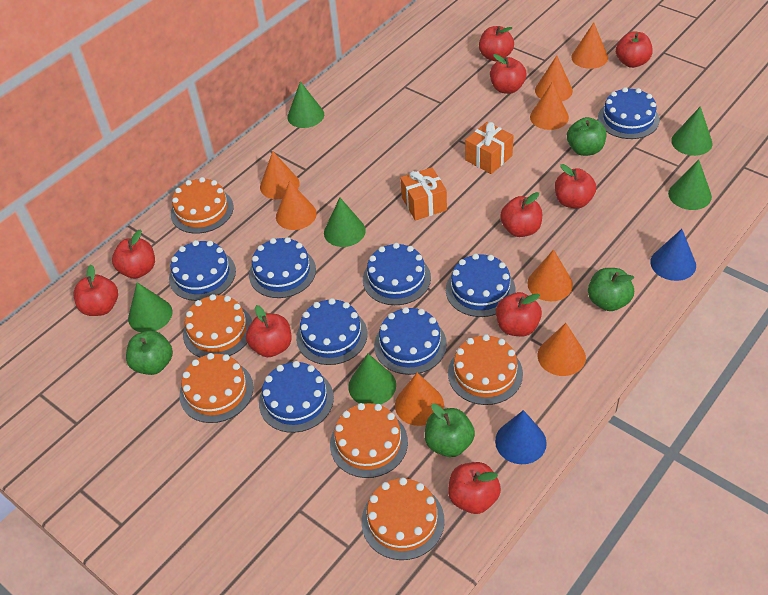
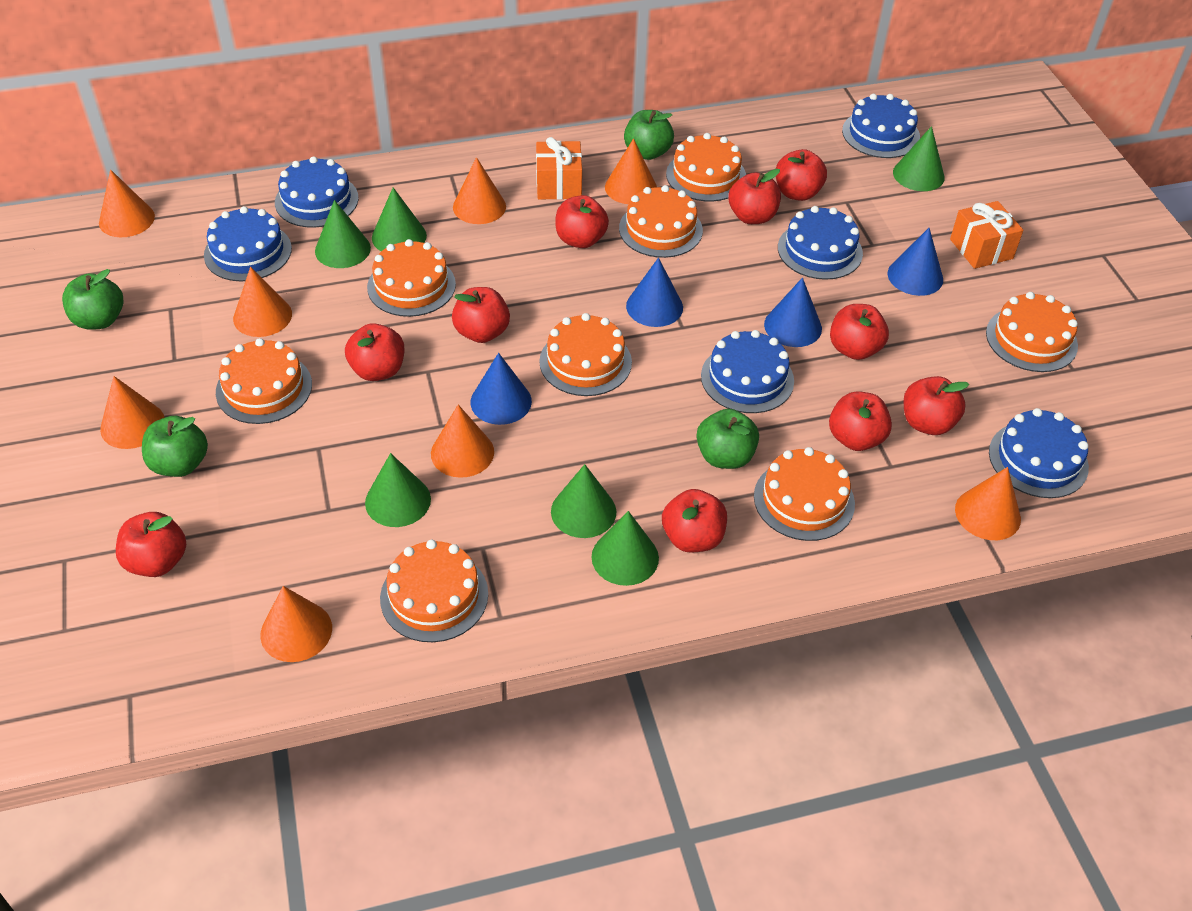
blue cake: [169,240,236,301] [249,237,316,298] [259,361,334,433] [296,298,368,365] [363,243,431,305] [374,307,447,375] [446,254,516,317] [598,87,660,139] = 8 -> [204,206,292,281] [275,156,359,228] [701,330,794,413] [778,206,863,280] [842,94,920,158] [989,408,1089,498] = 6
blue cone: [495,410,547,464] [650,229,696,281] = 2 -> [471,353,532,425] [626,258,683,327] [764,278,822,347] [888,228,943,296] = 4
orange cake: [171,177,234,234] [179,353,254,423] [183,294,252,357] [330,403,408,478] [362,478,445,560] [448,334,523,405] = 6 -> [216,338,312,424] [367,239,456,317] [380,540,488,642] [539,313,632,396] [619,185,703,258] [666,133,746,201] [754,447,855,541] [986,292,1078,372] = 8

